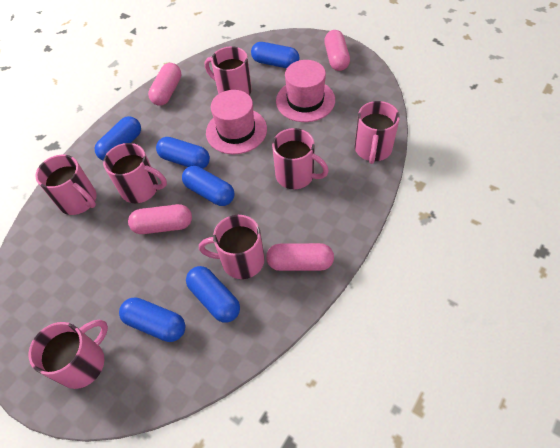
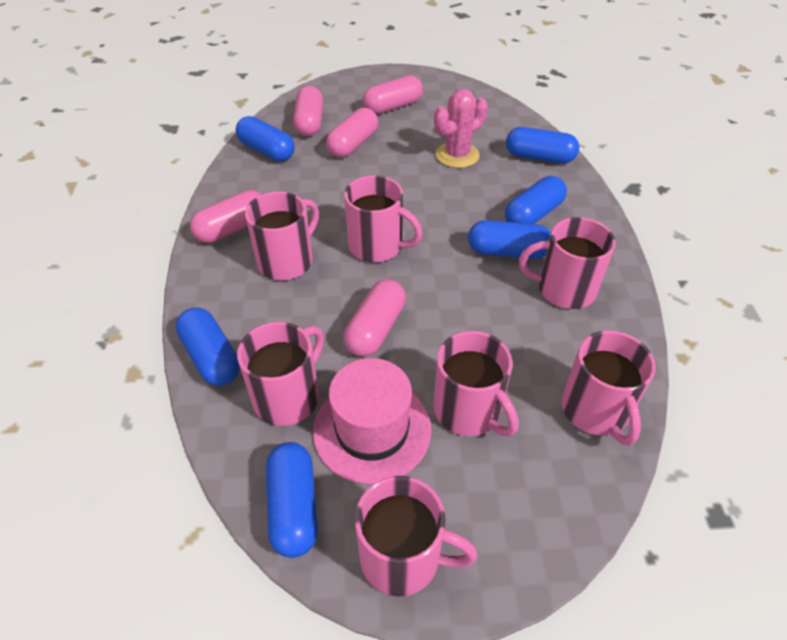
pink cactus: none = 0 -> [434,89,488,168] = 1
pink capsule: [128,204,192,234] [148,63,181,106] [266,243,334,271] [324,30,350,71] = 4 -> [190,190,262,243] [293,86,323,137] [326,108,378,158] [344,279,406,357] [363,75,423,114] = 5
pink hat: [206,90,267,154] [276,60,335,122] = 2 -> [313,358,432,484] = 1

